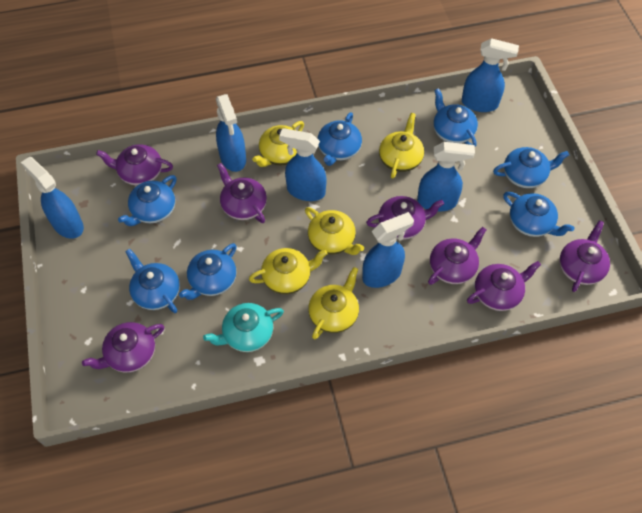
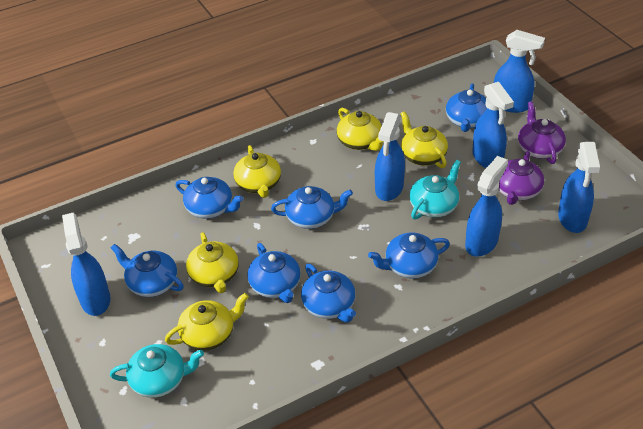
purple teapot: [82,322,164,373] [96,144,173,185] [217,163,267,223] [366,196,444,240] [428,227,486,285] [467,261,541,311] [559,220,610,292] = 7 -> [499,151,544,205] [518,101,566,164] = 2
turquoise teapot: [203,303,284,352] = 1 -> [110,344,204,398] [409,160,461,220] = 2

